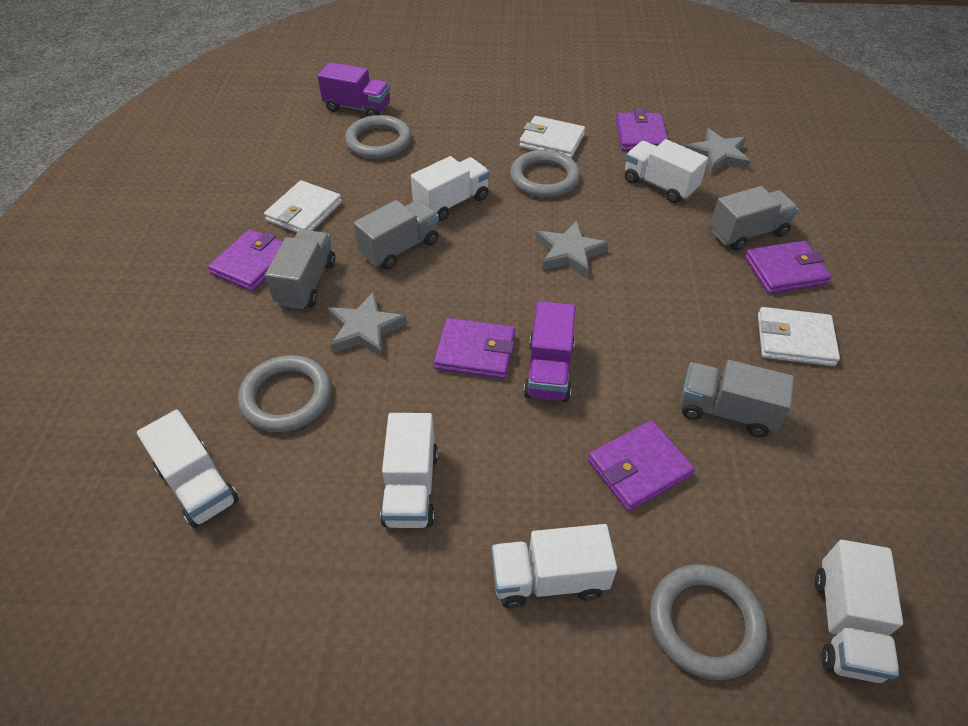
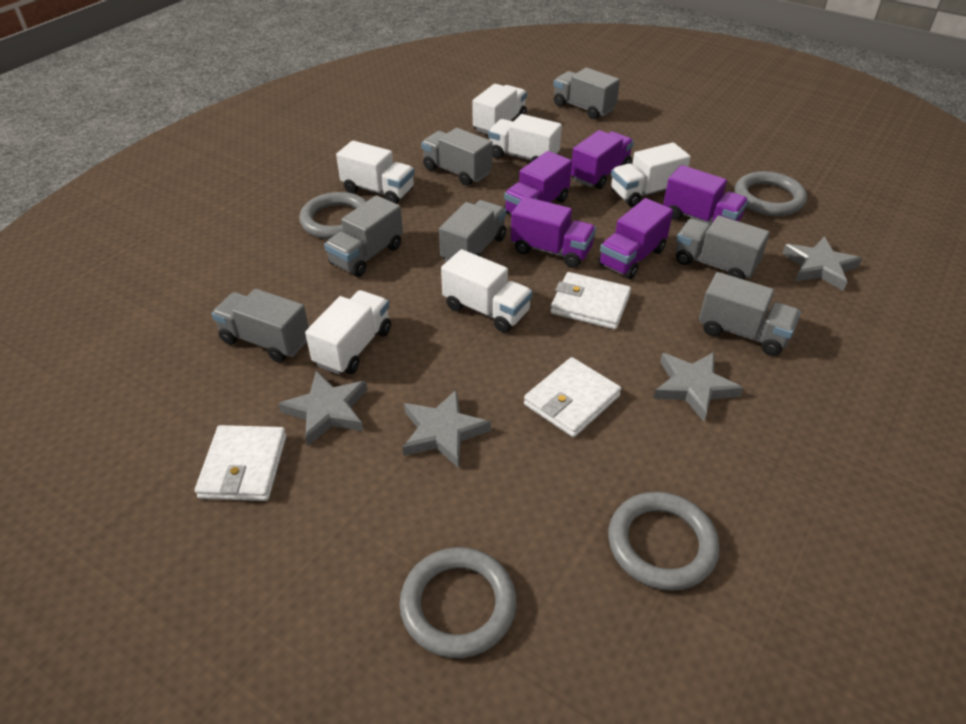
grey star: [328,291,407,358] [536,220,609,278] [686,128,751,174] = 3 -> [278,371,367,446] [402,389,491,468] [653,352,743,421] [783,236,862,291] = 4
grey truck: [265,229,335,309] [353,200,439,270] [680,360,794,437] [710,186,799,251] = 4 -> [211,289,309,363] [324,195,403,277] [421,128,493,186] [439,200,506,262] [553,68,620,119] [676,215,770,280] [699,272,801,356] = 7
purple truck: [317,62,390,116] [523,301,575,402] = 2 -> [504,151,572,214] [511,197,596,268] [571,130,634,189] [598,198,673,279] [663,165,748,224] = 5
purple wallet: [208,229,283,291] [434,318,515,379] [588,420,695,511] [616,110,668,151] [745,241,832,294] = 5 -> none = 0

